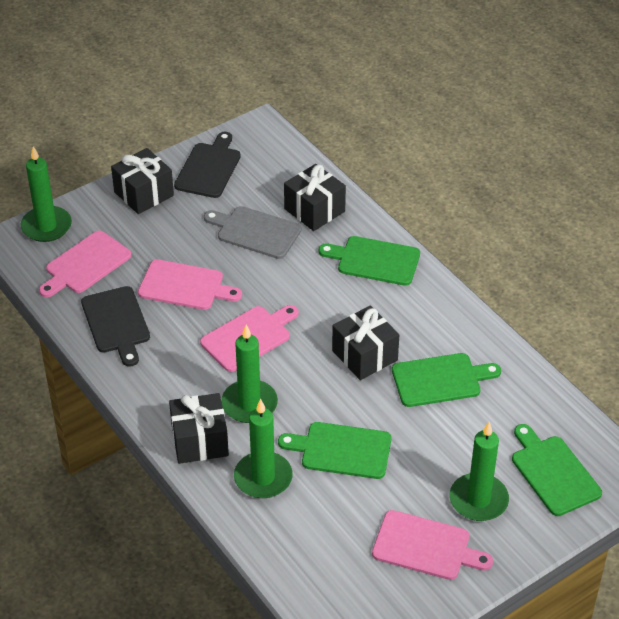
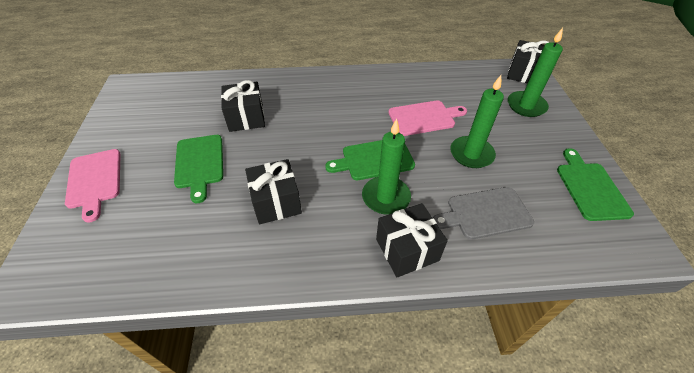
black cutting board: [81,286,150,367] [174,132,241,198] = 2 -> none = 0
green candle: [21,146,72,242] [221,325,278,423] [234,399,293,498] [450,422,509,521] = 4 -> [362,119,411,215] [450,75,504,168] [508,28,563,117] = 3
green cutting board: [278,422,391,479] [319,236,420,286] [392,353,501,407] [512,424,602,516] = 4 -> [174,135,223,203] [325,140,415,180] [557,148,634,221] = 3
pink cutting board: [39,231,132,297] [138,259,242,310] [200,305,299,372] [372,510,493,580] = 4 -> [65,149,121,223] [388,100,467,136] = 2

